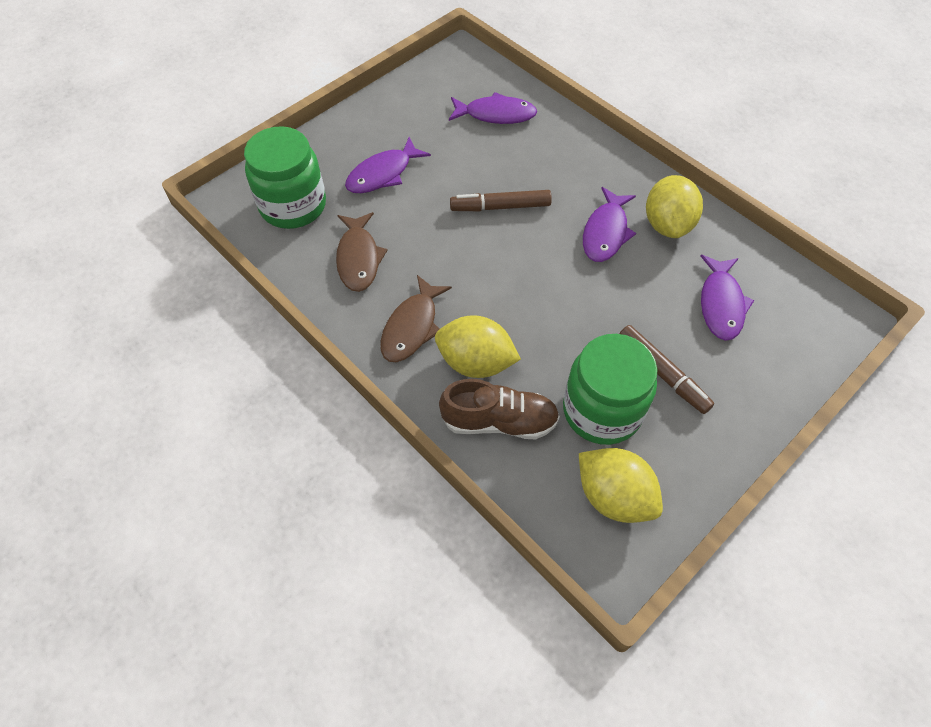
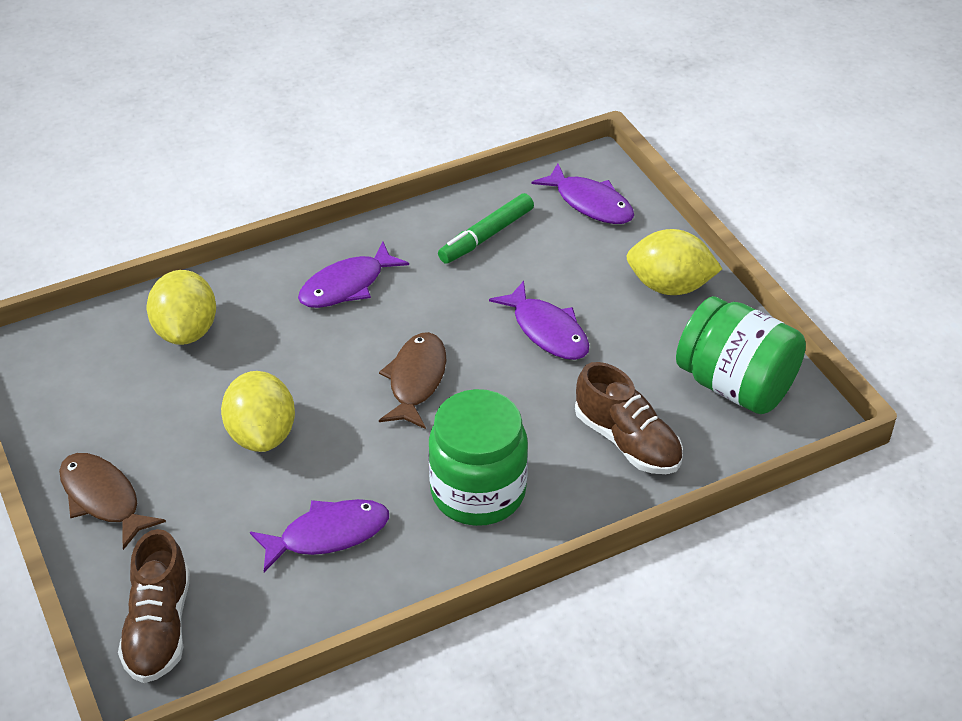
brown marker: [450,190,552,211] [619,325,714,414] = 2 -> none = 0
brown shoe: [439,379,560,439] = 1 -> [118,529,190,683] [575,362,683,474] = 2
green marker: none = 0 -> [438,193,534,264] = 1

